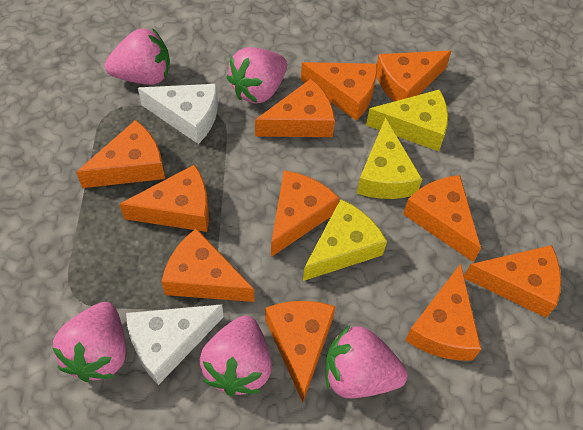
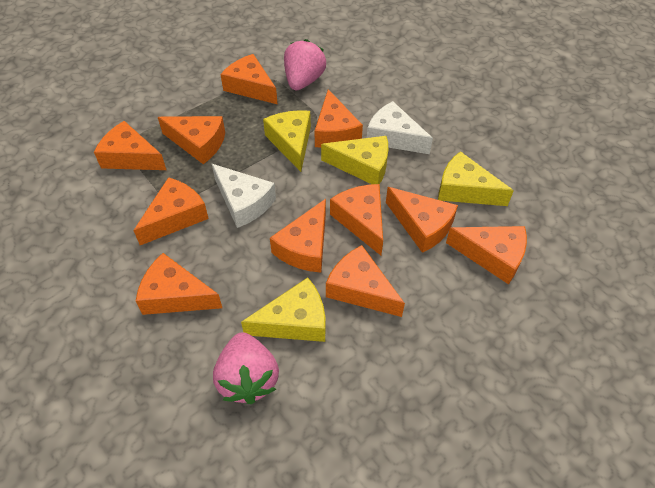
pink strawberry: [53,302,126,382] [105,28,170,85] [200,316,272,396] [227,47,287,103] [326,326,408,398] = 5 -> [213,332,279,404] [284,39,326,90] = 2
yellow cheese: [303,199,387,281] [357,117,422,199] [366,89,448,151] = 3 -> [241,278,325,342] [263,110,311,172] [321,136,388,184] [438,151,514,206] = 4

